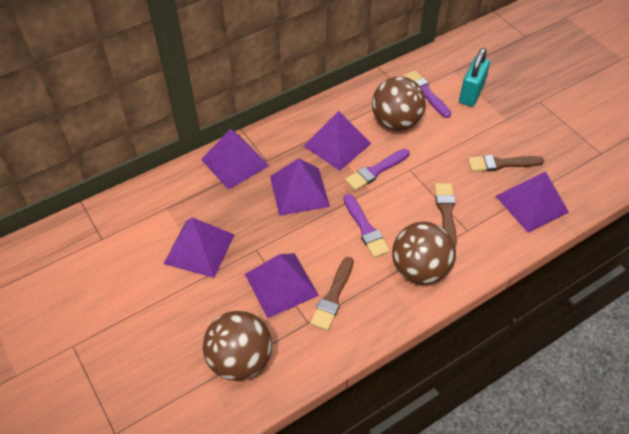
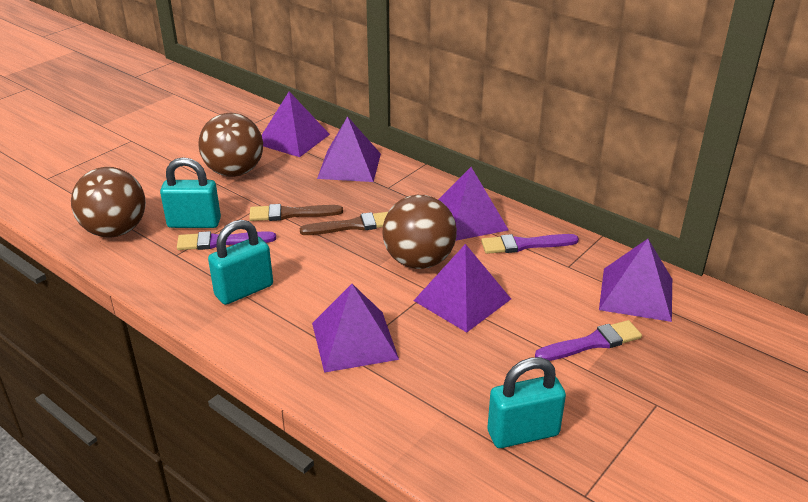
brown brush: [310,257,353,331] [434,183,457,248] [468,155,544,172] = 3 -> [249,204,343,221] [300,212,388,235] = 2
turquoise padlock: [459,48,490,107] = 1 -> [160,157,221,228] [208,220,273,305] [487,357,566,448] = 3

